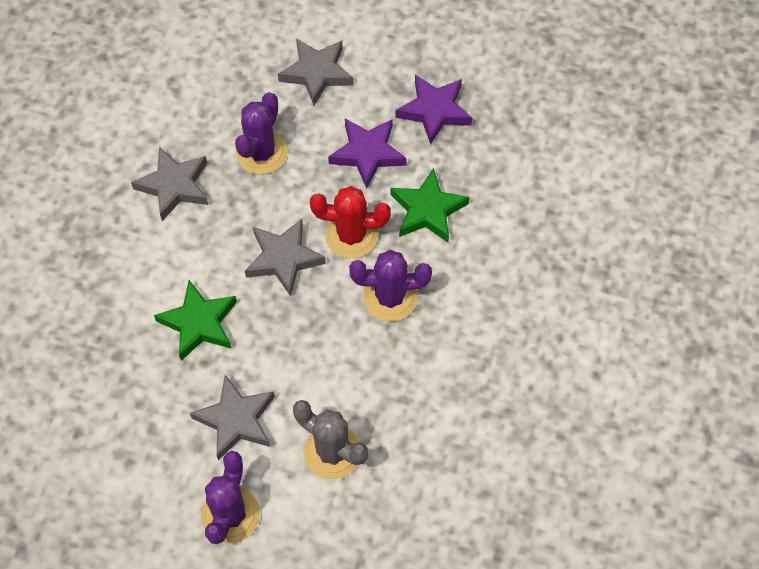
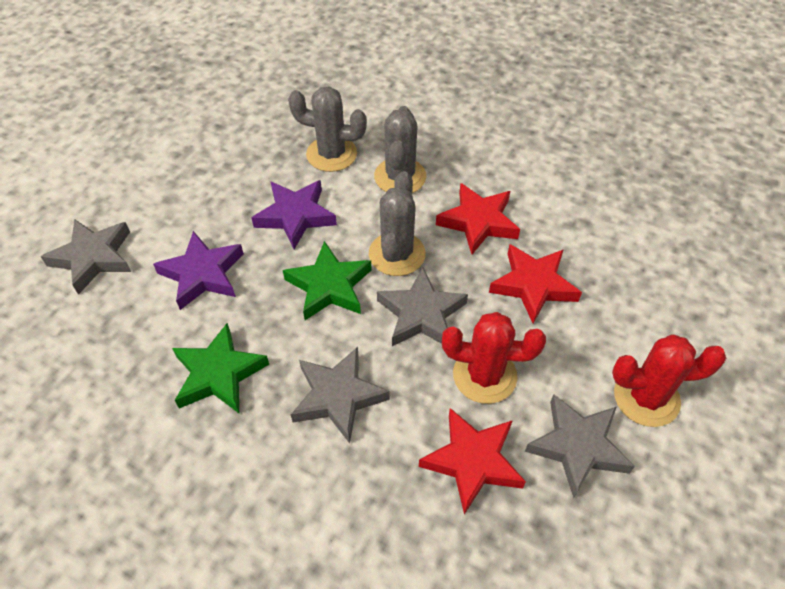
grey cactus: [293,400,368,479] = 1 -> [288,86,367,172] [369,171,426,276] [374,106,426,193] = 3
purple cactus: [201,451,260,544] [235,92,287,174] [349,250,432,322] = 3 -> none = 0
red cactus: [310,186,391,258] = 1 -> [442,312,546,404] [612,335,726,427] = 2
red star: none = 0 -> [419,408,526,514] [436,183,520,254] [489,244,582,323] = 3

